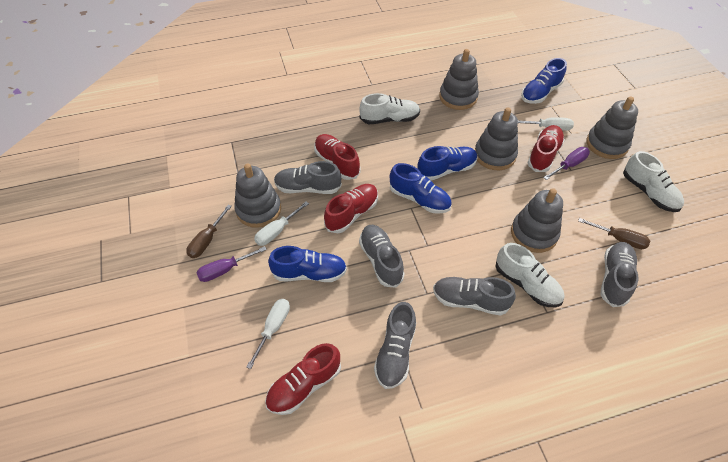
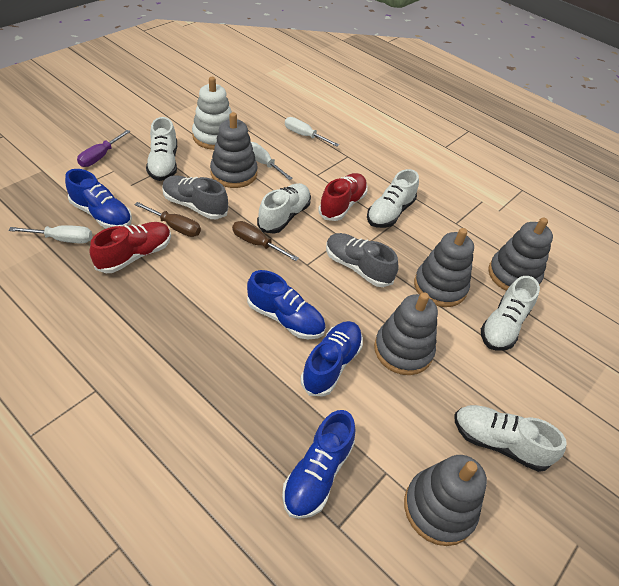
grey shoe: [274,161,342,194] [359,225,405,287] [374,302,416,389] [433,277,516,316] [600,242,638,307] = 5 -> [163,175,228,219] [326,233,399,287] = 2
purple screwdriver: [196,246,267,282] [543,147,590,180] = 2 -> [77,130,131,167] = 1
red shoe: [265,343,341,415] [314,134,361,180] [324,184,378,233] [527,125,565,172] = 4 -> [89,222,171,273] [318,173,368,221] = 2
white shoe: [359,93,420,124] [495,243,564,307] [623,151,684,212] = 3 -> [146,117,177,181] [257,183,311,234] [367,169,419,228] [454,405,567,472] [481,276,540,351] = 5
white stacking toy: none = 0 -> [192,77,232,150] = 1

